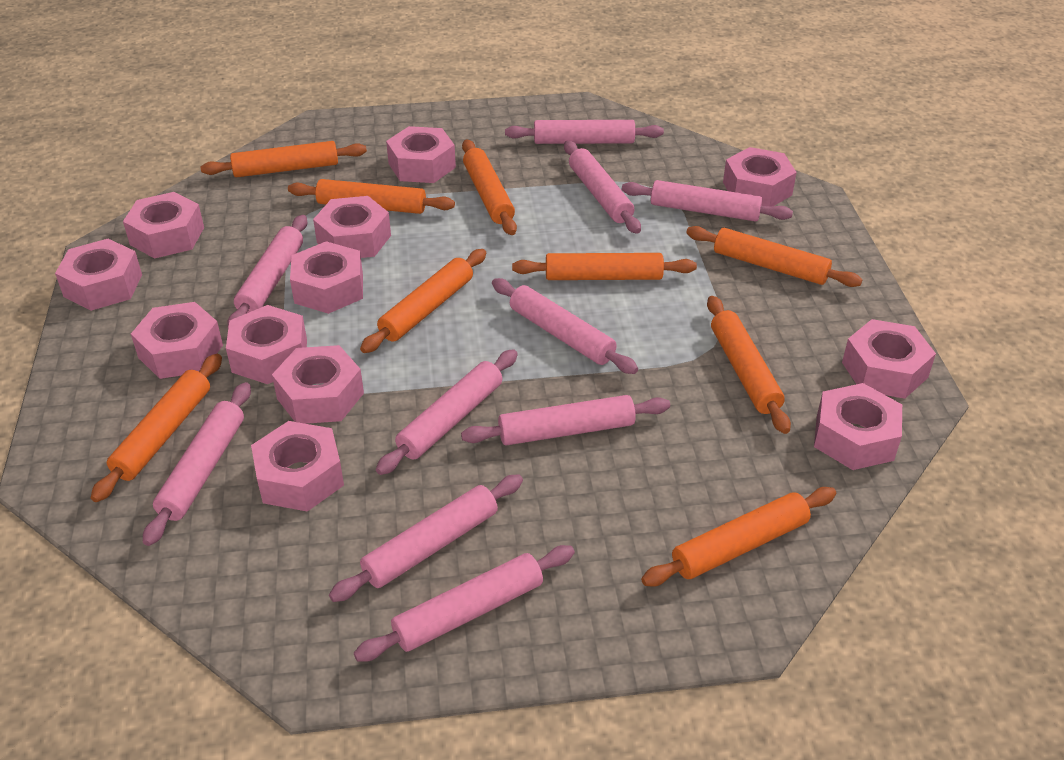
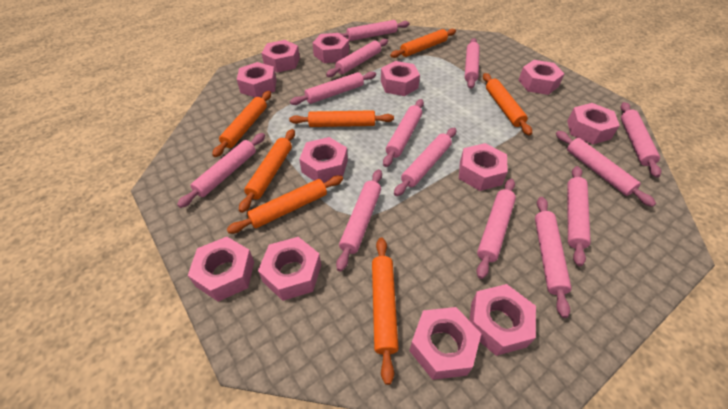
orange rolling pin: [90,354,222,502] [201,141,367,177] [288,179,455,214] [360,249,486,353] [462,139,517,235] [512,253,697,280] [641,487,836,587] [686,226,862,287] [707,296,791,434] = 9 -> [212,91,271,157] [227,175,343,234] [239,129,295,213] [289,110,394,127] [372,238,399,385] [390,29,456,58] [483,73,532,135] = 7
pink rolling pin: [143,382,251,546] [227,215,307,328] [329,474,523,602] [354,545,575,662] [376,349,518,475] [461,395,670,445] [492,278,638,374] [505,120,664,144] [564,141,641,234] [622,180,793,222] = 10 -> [177,133,265,208] [290,71,376,105] [326,39,388,77] [336,169,382,272] [339,20,409,41] [383,99,424,167] [394,128,456,196] [465,38,480,89] [476,179,516,279] [535,197,572,318] [556,131,656,207] [567,166,591,266] [621,102,661,178] = 13

